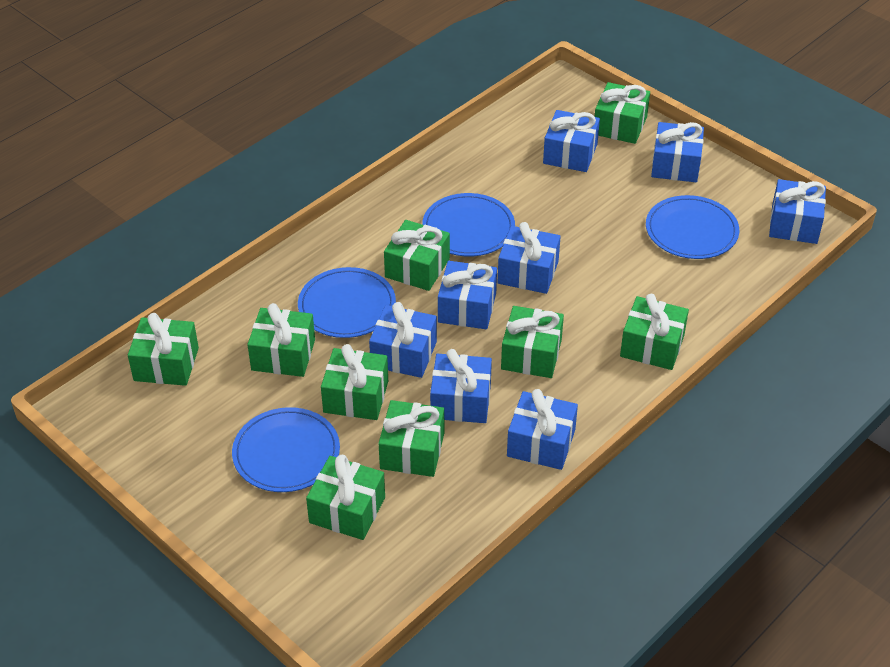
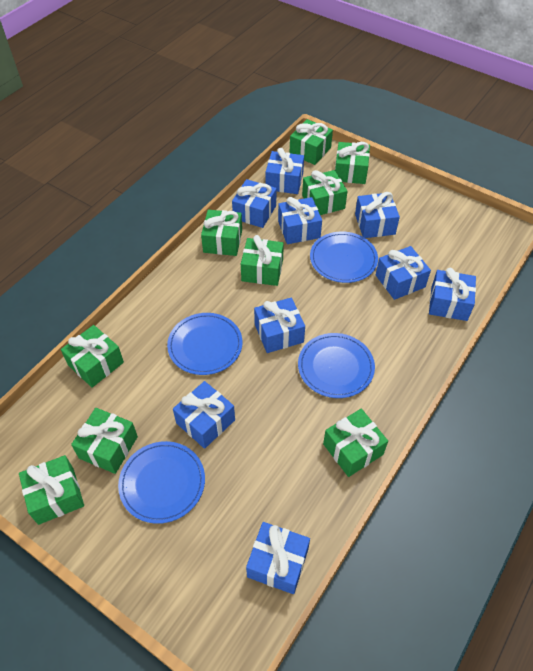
blue gift: [369,302,437,378] [430,349,492,423] [438,261,497,329] [498,222,561,294] [507,389,578,470] [543,110,600,172] [651,122,704,182] [769,179,826,244] = 8 -> [173,381,235,449] [232,179,277,228] [246,522,310,594] [254,298,305,353] [266,148,304,194] [278,197,322,244] [355,192,400,238] [376,246,431,300] [429,268,476,321] = 9

